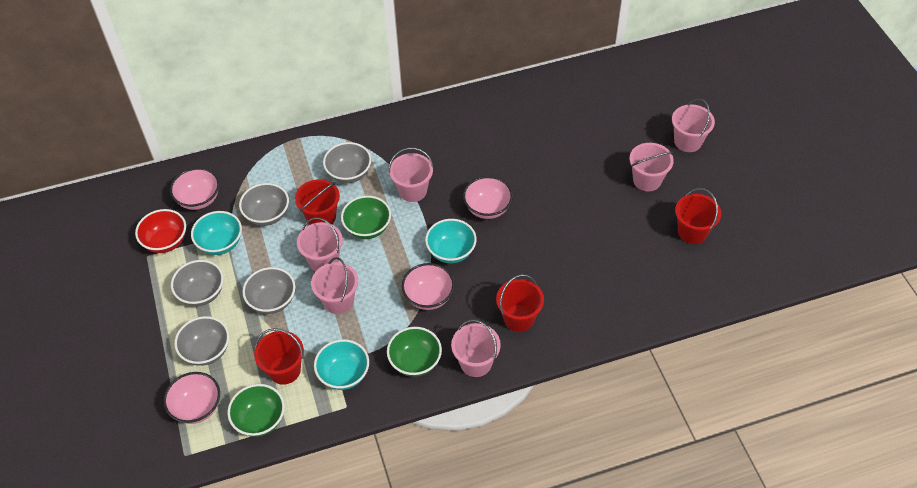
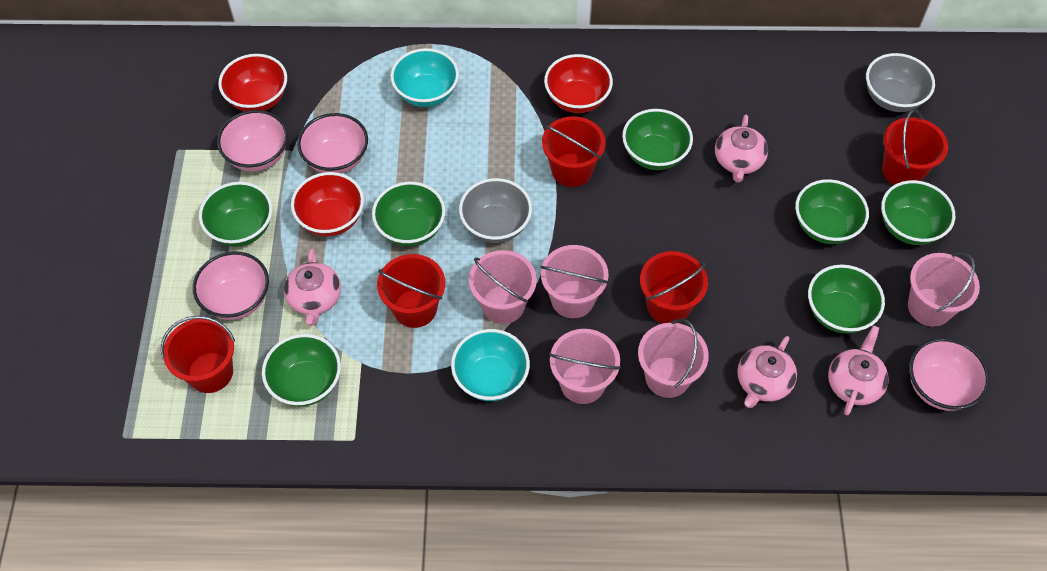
green bowl: [227,384,285,437] [341,196,391,239] [387,327,442,377] = 3 -> [199,182,272,247] [262,334,341,407] [372,182,445,246] [622,109,693,170] [795,179,869,244] [808,264,885,334] [881,180,955,245] = 7
grey bowl: [171,260,223,306] [174,316,229,366] [239,183,289,226] [242,267,295,314] [323,142,371,183] = 5 -> [459,178,532,243] [866,53,935,112] = 2
pink bucket: [297,217,343,271] [311,257,358,314] [389,148,434,202] [451,319,501,377] [629,143,674,191] [672,99,715,152] = 6 -> [469,250,537,324] [540,245,609,318] [549,329,621,404] [638,319,709,398] [908,253,980,327] = 5
pink teapot: none = 0 -> [284,248,341,326] [715,114,768,182] [737,336,797,408] [828,325,889,415] = 4
red bowl: [135,209,186,253] = 1 -> [218,54,287,112] [291,172,364,236] [544,54,613,113] = 3
red bucket: [254,328,304,385] [295,179,340,225] [496,274,544,332] [675,188,721,244] = 4 -> [161,316,235,393] [377,254,445,328] [542,116,606,187] [640,251,708,324] [882,109,948,185] = 5
turquoise bowl: [191,211,242,255] [314,339,369,390] [425,219,476,263] = 3 -> [390,48,459,107] [451,329,530,401] = 2

